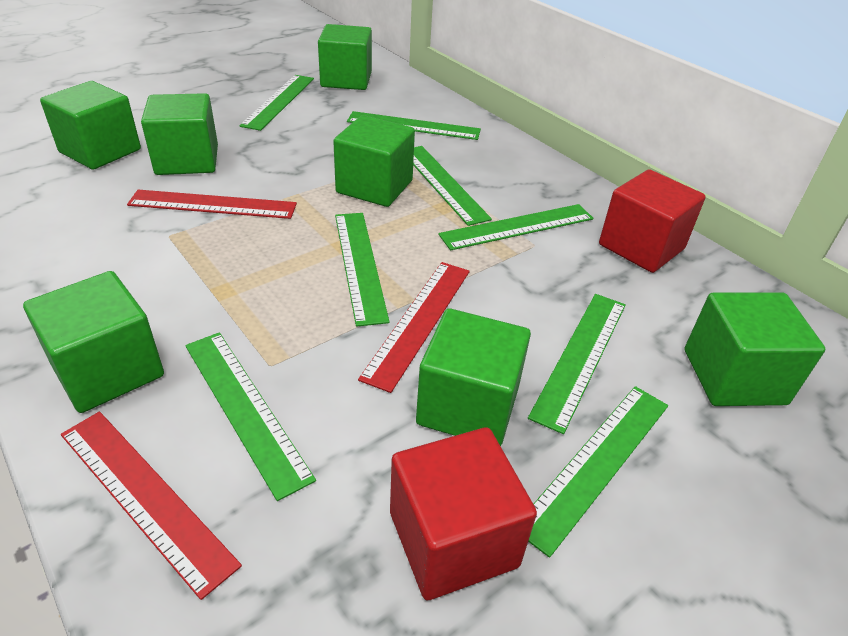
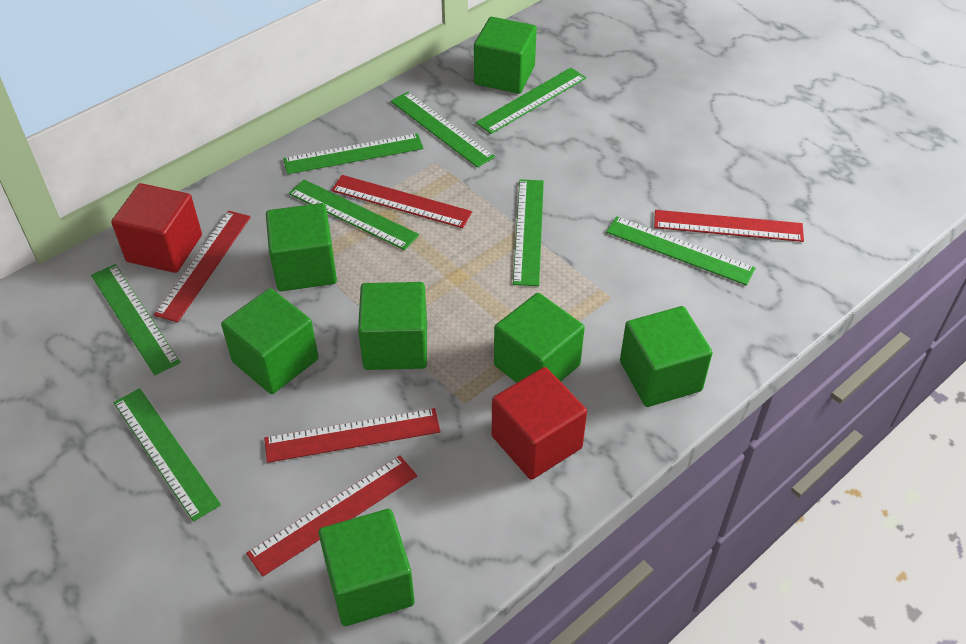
red ruler: [61,411,242,600] [127,190,297,219] [358,262,470,393] = 3 -> [154,211,251,322] [246,455,417,577] [264,408,441,463] [331,175,472,228] [654,210,804,242] = 5

